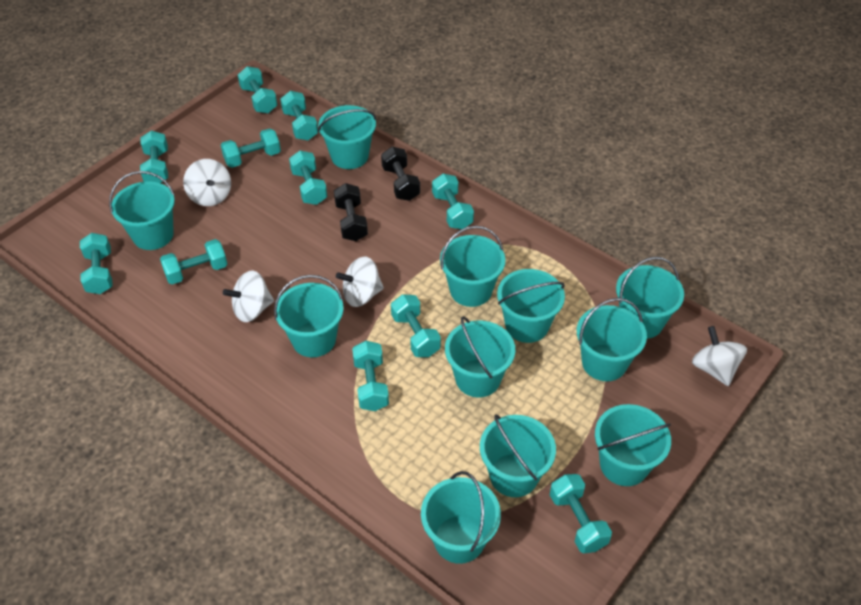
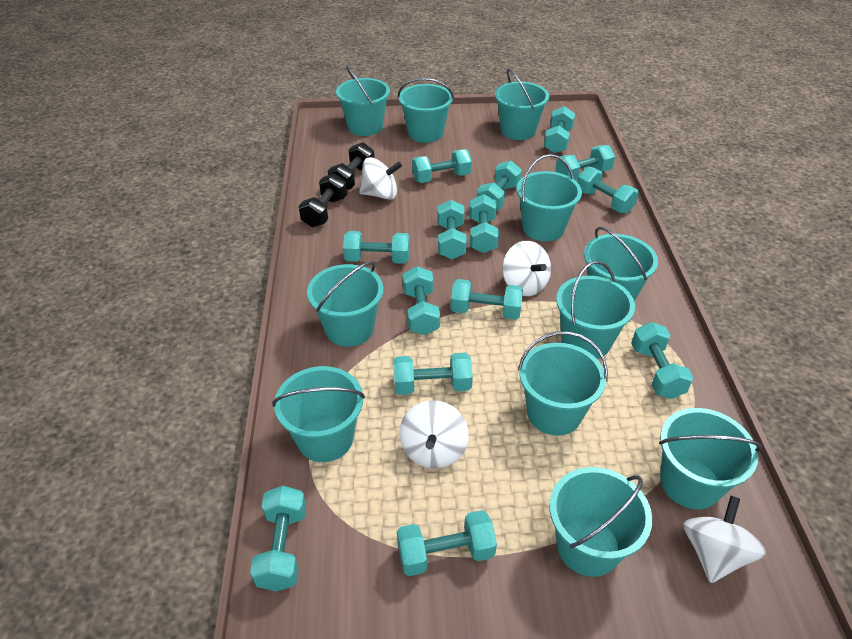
turquoise dumbbell: [80,233,113,294] [140,131,168,183] [160,239,227,284] [221,128,281,168] [238,66,277,113] [280,91,318,141] [289,151,327,205] [352,341,389,411] [391,294,441,357] [432,174,474,229] [550,474,612,553] = 11 -> [250,486,306,591] [343,231,410,264] [393,353,473,395] [397,510,497,576] [403,266,440,335] [412,149,472,183] [437,200,467,259] [451,279,523,320] [469,194,499,253] [477,161,522,210] [544,106,575,153] [555,145,615,180] [577,166,639,213] [631,322,693,399] = 14

